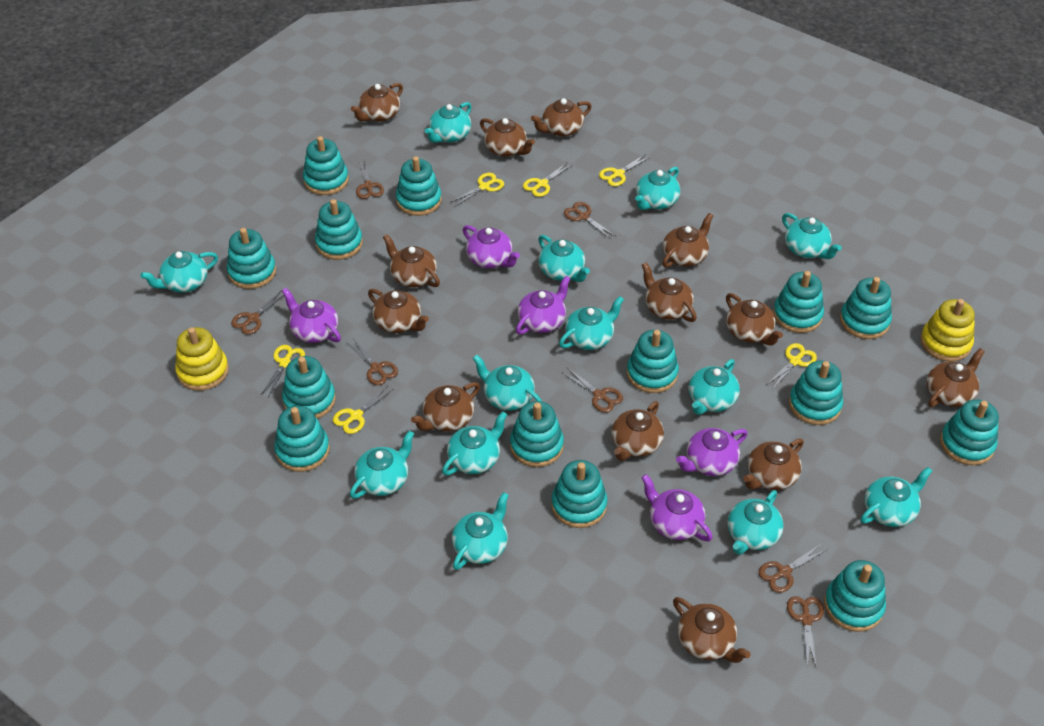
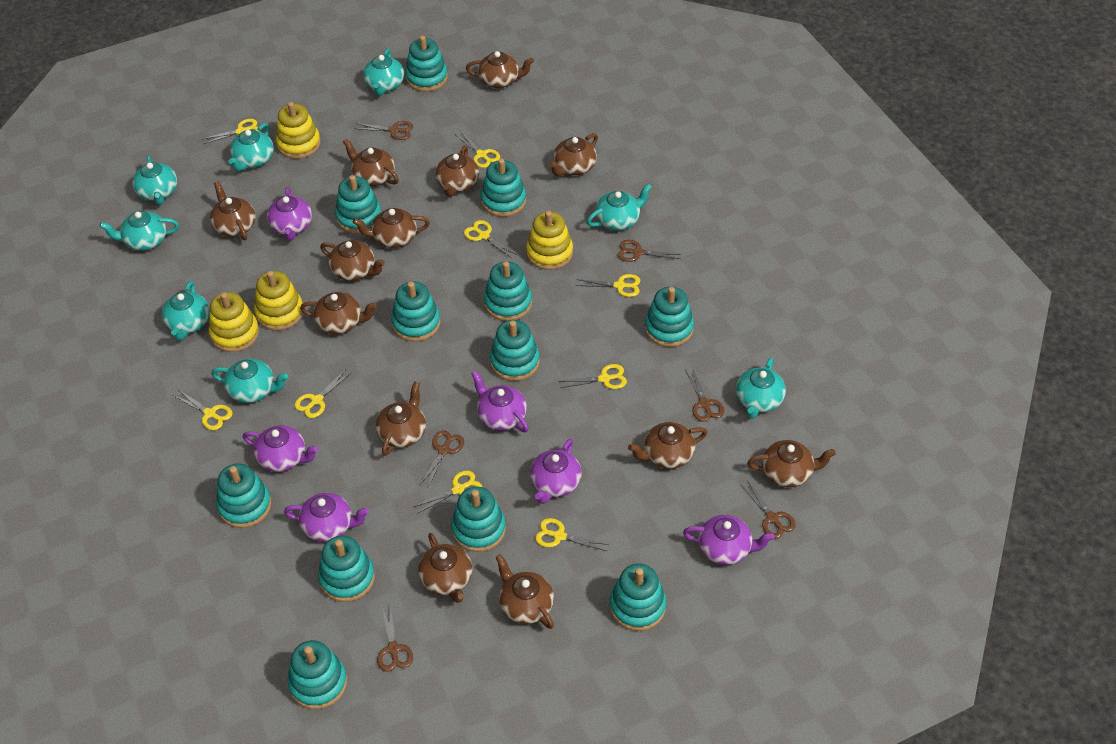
brown scissors: [231,290,284,335] [347,339,398,385] [356,160,384,199] [561,368,623,413] [564,202,615,239] [759,544,828,593] [787,596,824,669] = 7 -> [355,121,413,140] [377,605,413,672] [420,431,464,489] [618,240,682,262] [685,367,724,422] [740,480,796,539] = 6
purple teapot: [282,288,341,343] [463,225,520,268] [516,276,571,335] [641,474,713,541] [676,428,748,476] = 5 -> [243,425,318,472] [267,187,312,241] [284,493,369,542] [472,371,529,432] [530,439,582,504] [683,515,774,565] = 6
turquoise stacking toy: [227,228,276,289] [274,406,330,472] [282,356,336,419] [303,136,349,195] [315,199,363,260] [396,156,442,216] [510,401,564,467] [551,460,608,528] [627,330,679,393] [773,271,824,333] [789,361,843,425] [824,560,886,632] [840,277,892,339] [940,399,999,465] = 14 -> [216,463,272,528] [288,640,347,709] [318,536,375,602] [335,175,381,233] [391,282,441,342] [405,36,448,91] [451,487,506,552] [481,159,526,217] [484,261,532,321] [490,320,540,381] [610,564,666,631] [645,287,694,347] = 12
turquoise teapot: [140,251,218,293] [350,430,414,499] [425,102,472,143] [442,411,507,475] [452,492,509,570] [472,355,542,411] [538,235,590,282] [559,296,624,350] [635,167,680,210] [688,359,740,415] [727,490,784,555] [782,213,842,259] [860,467,932,527] = 13 -> [99,211,179,251] [132,155,177,205] [162,281,210,340] [211,359,288,403] [228,123,274,171] [363,49,404,96] [587,183,652,231] [736,357,786,419] = 8
yellow scissors: [261,345,305,397] [333,386,393,434] [451,173,504,207] [523,162,572,197] [599,155,650,186] [766,343,817,390] = 6 -> [173,390,233,430] [201,119,258,144] [294,371,352,418] [414,470,482,514] [456,132,500,168] [464,220,517,258] [535,518,609,551] [558,364,627,389] [576,274,640,297] = 9
yellow stacking toy: [175,327,229,391] [920,299,975,362] = 2 -> [209,292,259,352] [254,271,303,330] [276,102,321,159] [526,211,573,270] = 4

